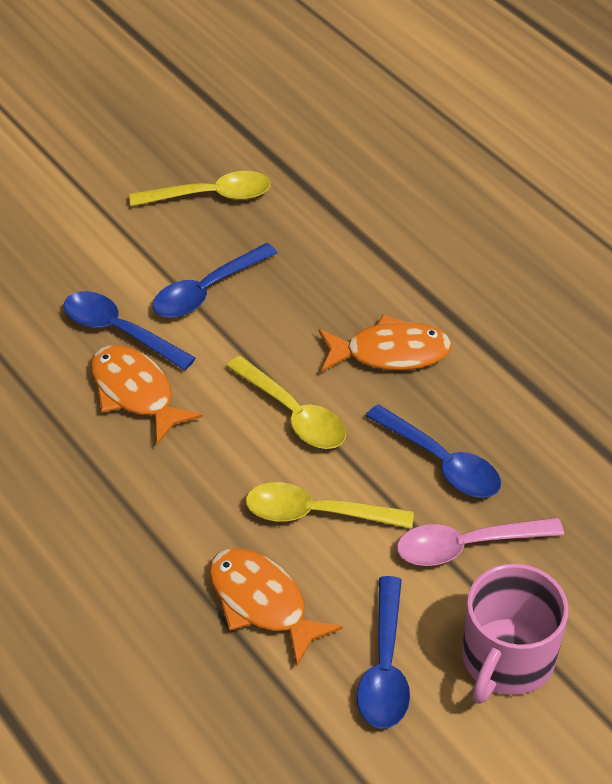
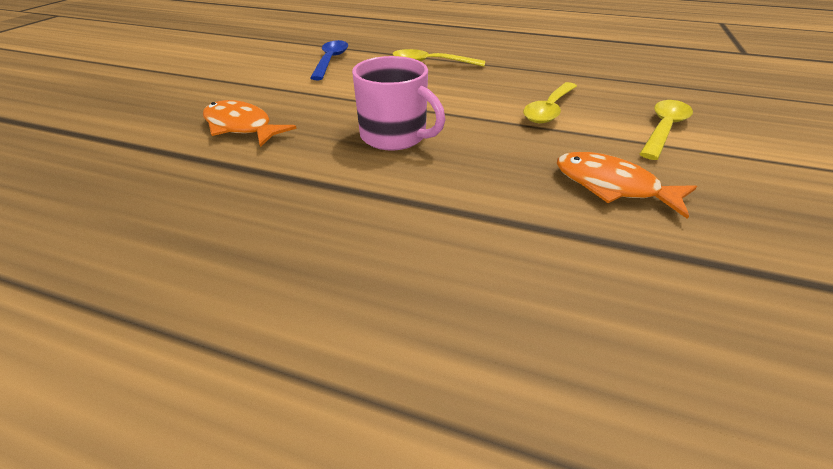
blue spoon: [64,291,196,371] [153,243,277,318] [357,576,410,729] [366,404,501,498] = 4 -> [310,40,348,80] = 1
orange fish: [91,345,203,444] [209,548,343,666] [319,314,452,372] = 3 -> [203,100,297,147] [557,152,697,219] = 2
pink spoon: [397,518,564,566] = 1 -> none = 0

